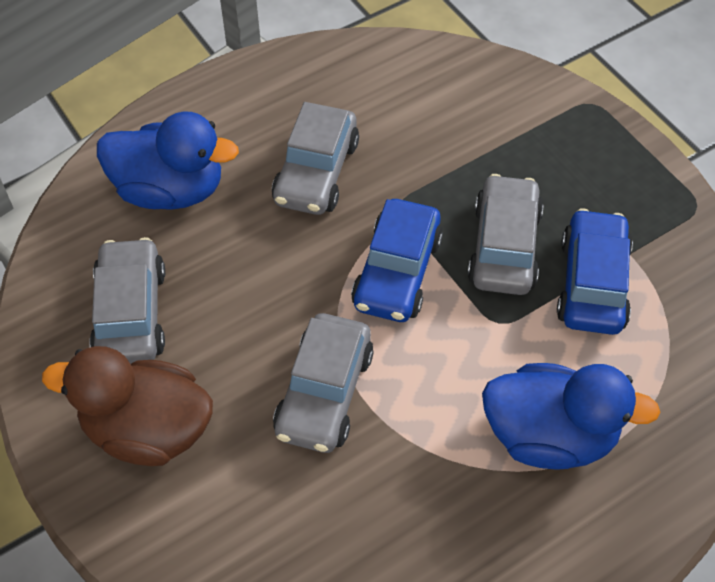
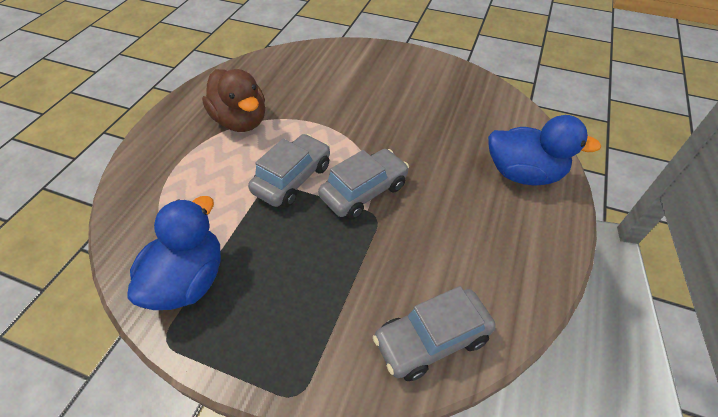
blue car: [351,199,443,322] [557,208,633,335] = 2 -> none = 0
grey car: [89,237,165,364] [272,102,359,215] [273,313,374,453] [467,174,544,295] = 4 -> [248,134,330,207] [318,149,409,220] [373,286,496,381] = 3

